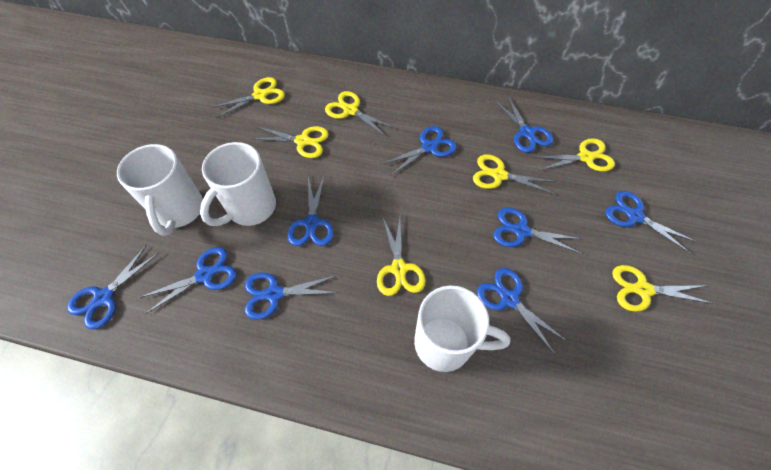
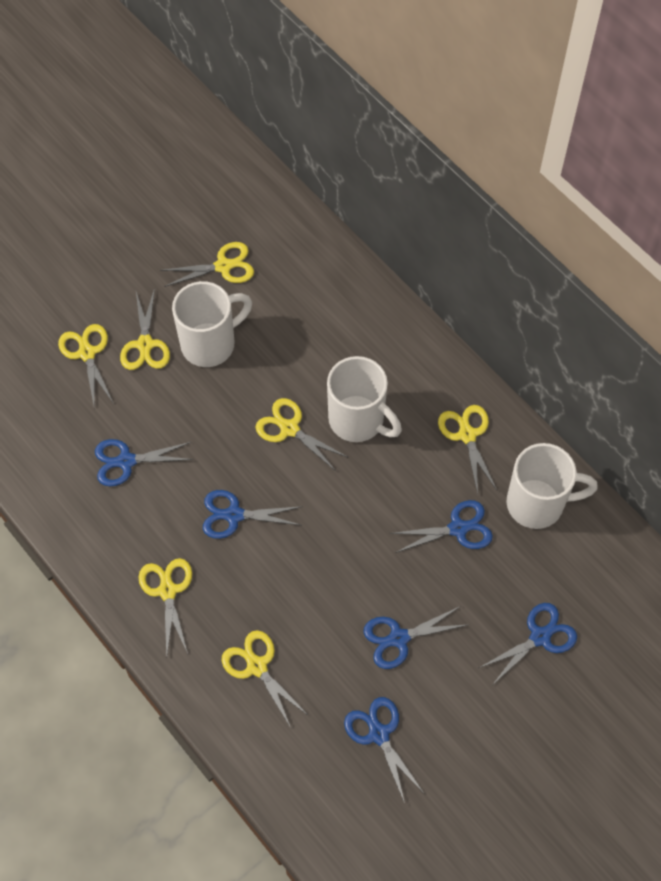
blue scissors: [67,244,159,330] [138,247,237,314] [245,273,339,320] [287,175,334,246] [381,126,457,176] [477,268,568,354] [493,208,583,254] [495,96,554,153] [606,191,697,254] = 9 -> [95,439,194,486] [203,490,303,539] [344,697,424,803] [363,606,467,669] [390,500,493,553] [479,603,577,684] = 6

